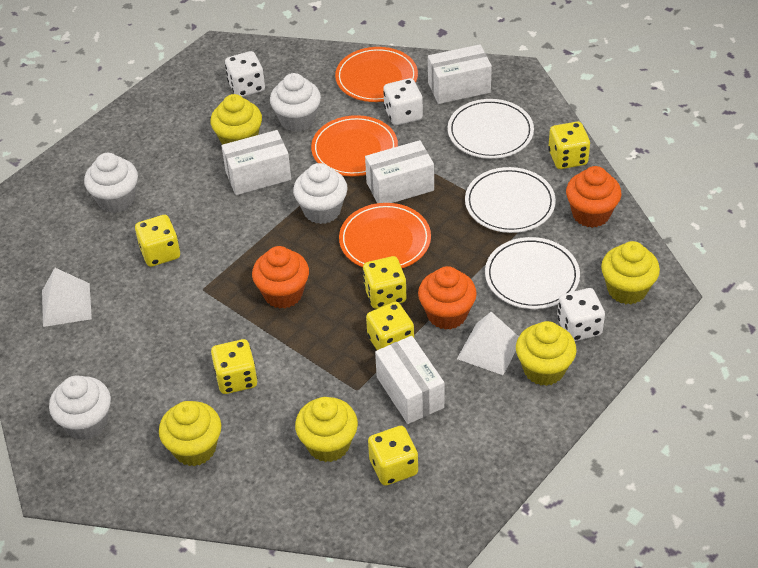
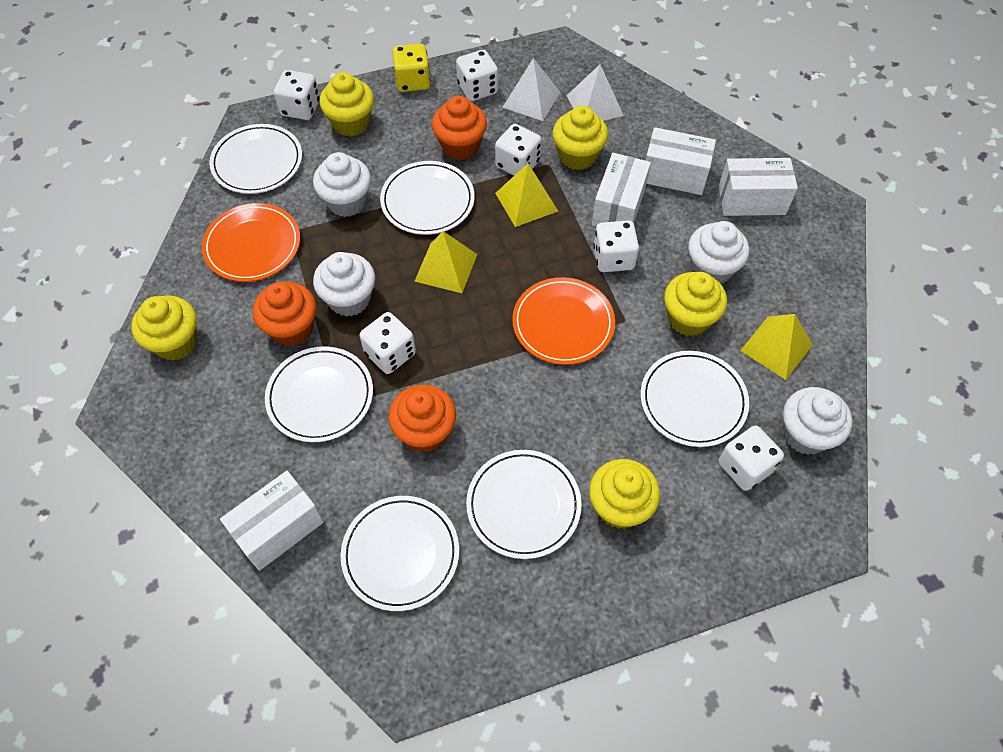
orange plate: [311,115,398,176] [335,47,418,102] [339,203,431,268] = 3 -> [202,203,300,282] [512,277,615,365] = 2
white dice: [225,51,265,97] [383,78,423,125] [557,288,605,341] = 3 -> [274,70,320,120] [360,312,416,374] [456,50,498,101] [495,124,542,175] [593,220,639,272] [719,426,784,491] = 6
white plate: [448,99,534,159] [465,167,556,233] [485,237,580,309] = 3 -> [209,124,302,194] [265,346,373,442] [340,496,459,611] [380,161,475,235] [466,450,582,559] [641,351,749,447] = 6
yellow dice: [135,215,180,267] [211,339,257,394] [363,256,406,309] [366,302,414,350] [368,426,418,486] [548,122,590,169] = 6 -> [392,44,431,92] = 1
yellow pyramid: none = 0 -> [414,231,477,293] [495,163,558,227] [740,314,813,380] = 3

